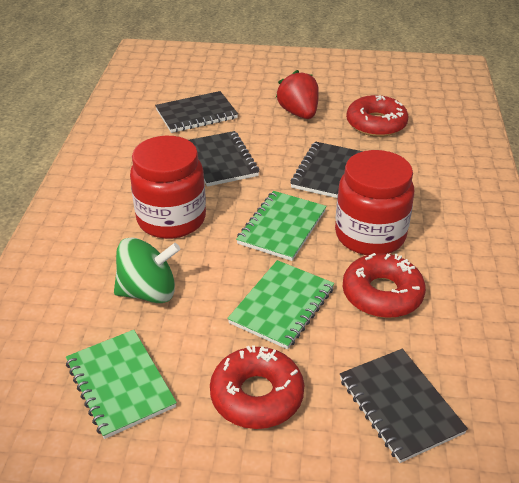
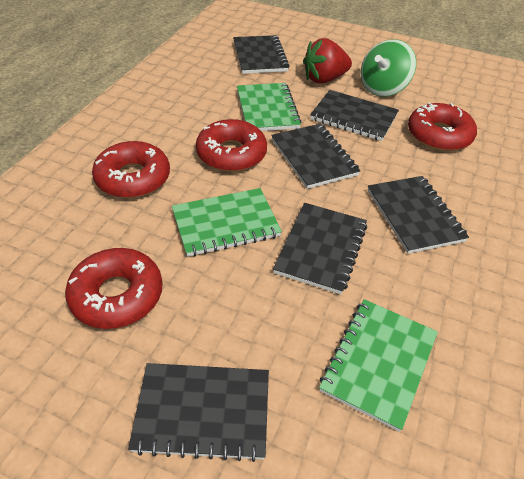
black notebook: [155,91,238,133] [189,131,259,187] [290,142,363,198] [340,349,468,463] = 4 -> [128,363,269,462] [233,35,290,74] [271,124,360,189] [273,203,367,294] [310,90,399,141] [368,176,469,254] = 6
red donut: [210,345,304,429] [343,253,426,318] [346,95,409,137] = 3 -> [65,248,162,329] [92,141,170,198] [196,119,267,172] [408,102,477,151] = 4
red jar: [130,136,206,239] [335,150,414,255] = 2 -> none = 0

